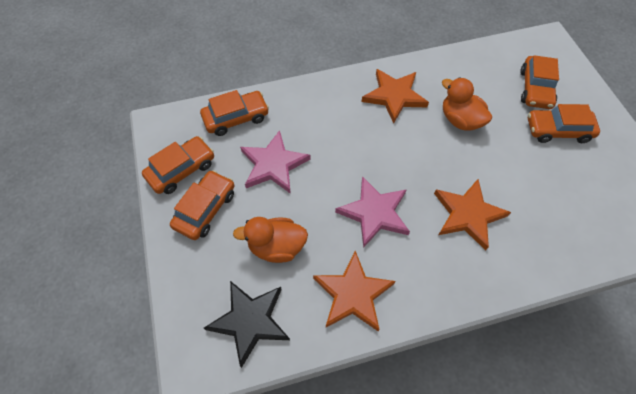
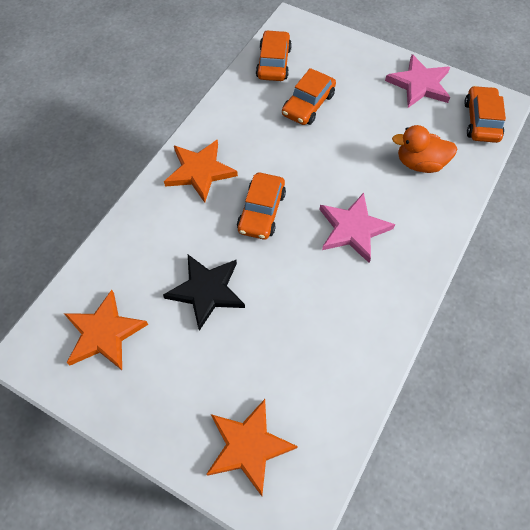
orange car: [142,136,214,194] [170,170,235,240] [200,90,269,136] [521,55,559,109] [528,104,600,143] = 5 -> [237,173,286,240] [256,30,292,81] [282,68,336,125] [464,86,506,143] = 4
orange duck: [233,217,308,263] [442,77,492,131] = 2 -> [392,125,457,173] = 1

